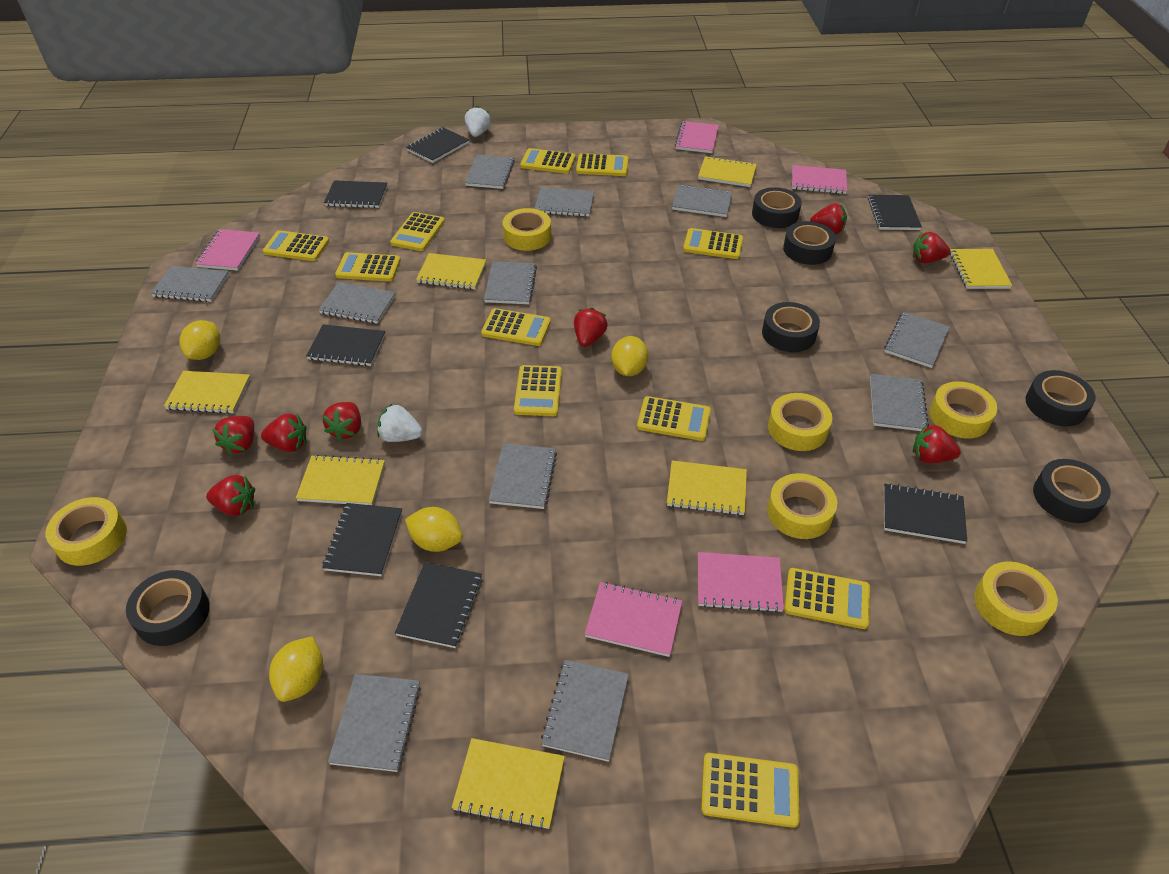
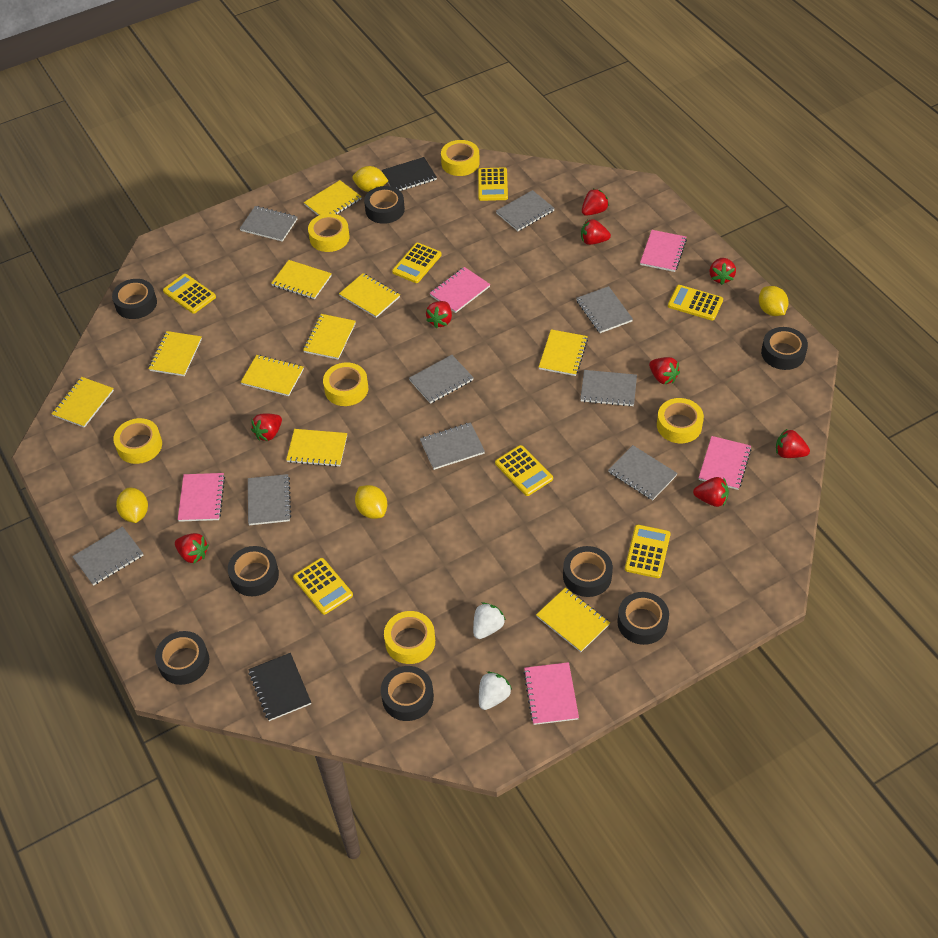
black notebook: [306,324,385,366] [322,503,402,576] [324,180,387,208] [395,562,483,648] [406,127,469,163] [868,195,922,230] [884,483,967,544] = 7 -> [248,653,311,721] [381,157,437,191] = 2
black tape: [126,570,210,646] [752,187,802,228] [762,302,820,352] [783,221,836,265] [1026,370,1096,426] [1033,459,1111,523] = 6 -> [112,279,157,319] [155,631,209,685] [228,546,279,596] [364,186,405,224] [381,666,434,721] [563,546,613,597] [617,592,669,645] [761,327,808,370] = 8
grey notebook: [151,266,229,302] [319,282,396,324] [328,674,421,772] [465,154,515,189] [484,261,537,304] [488,443,557,509] [535,187,594,217] [541,660,629,762] [672,184,733,217] [870,374,929,431] [885,312,950,368] = 11 -> [72,526,143,586] [239,206,297,242] [248,474,291,525] [409,355,474,404] [420,422,485,470] [496,190,555,231] [576,286,633,333] [580,370,637,407] [608,445,678,500] = 9
red strawberry: [206,475,255,516] [213,416,254,455] [261,414,307,452] [322,402,361,441] [574,308,608,347] [810,203,847,234] [913,232,950,263] [913,424,961,463] = 8 -> [175,533,209,563] [251,413,282,441] [426,301,452,328] [581,219,611,245] [582,189,609,216] [649,357,680,384] [693,477,729,507] [709,258,736,285] [776,428,810,458] = 9
yellow calculator: [263,230,329,261] [335,252,401,282] [390,212,445,251] [481,308,551,346] [514,365,562,416] [520,148,575,173] [576,153,629,176] [637,396,711,441] [683,228,743,259] [701,753,800,828] [784,568,870,629] = 11 -> [163,274,216,314] [293,558,353,615] [392,243,441,283] [478,167,508,201] [495,445,553,496] [625,525,671,578] [668,285,723,320] = 7
yellow notebook: [164,371,250,414] [296,455,385,505] [416,253,486,289] [452,738,565,830] [667,460,747,516] [698,156,757,187] [950,249,1012,289] = 7 -> [52,377,114,428] [148,331,202,376] [241,355,304,396] [271,260,332,299] [286,429,347,467] [303,314,356,360] [304,180,362,216] [339,273,400,318] [536,588,610,652] [539,329,588,376] = 10

